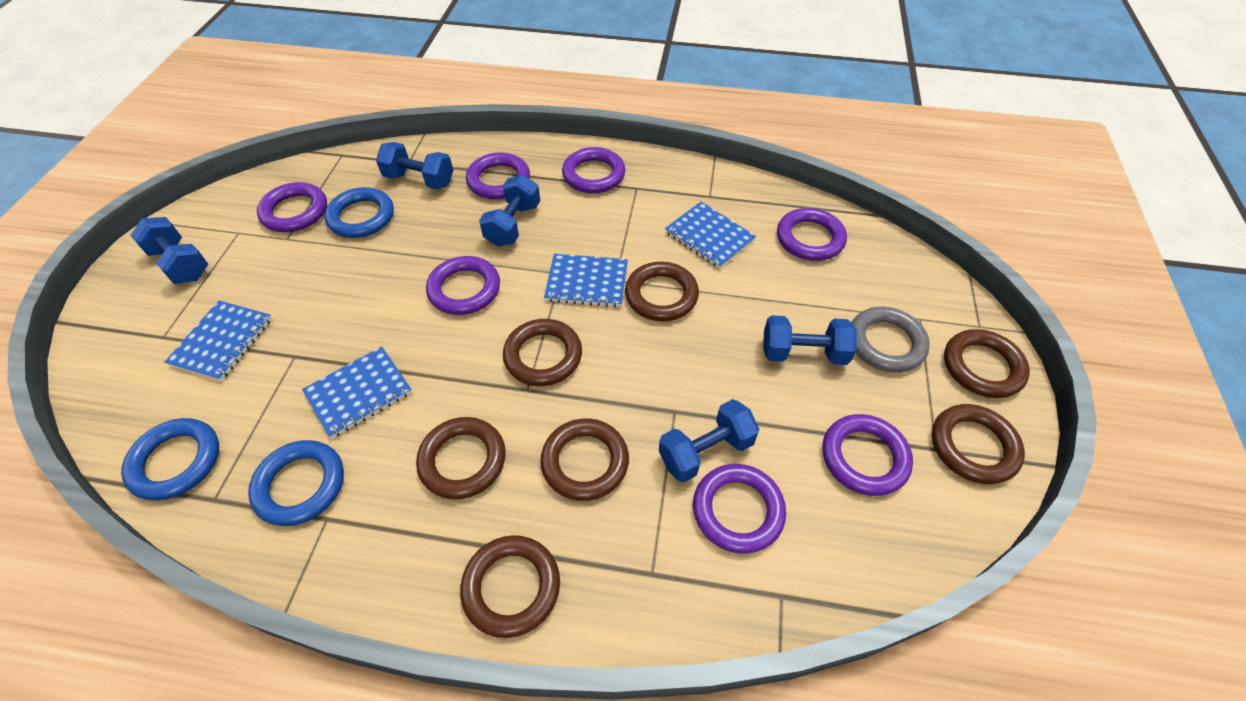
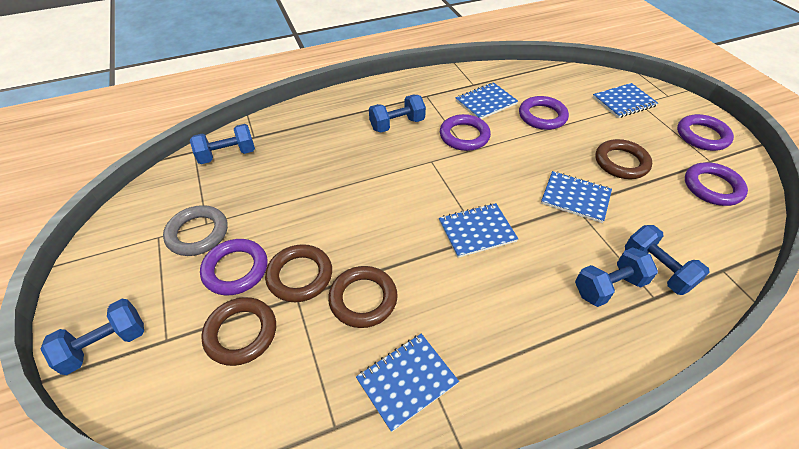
blue notebook: [165,301,272,381] [302,346,412,438] [544,254,628,307] [665,202,756,269] = 4 -> [356,334,459,432] [439,203,518,258] [456,82,518,119] [541,171,612,223] [593,83,658,118] = 5
blue ring: [121,418,219,501] [248,440,344,526] [324,187,394,238] = 3 -> none = 0
brown ring: [416,417,506,499] [460,535,560,638] [503,319,582,386] [540,419,629,501] [625,262,699,321] [932,404,1025,484] [944,329,1030,398] = 7 -> [201,297,276,366] [265,244,332,302] [328,266,398,328] [595,139,652,179] = 4
purple ring: [257,182,327,232] [426,256,500,315] [466,152,530,199] [562,147,625,193] [693,464,786,554] [777,208,847,261] [823,414,913,496] = 7 -> [200,239,268,295] [440,114,491,151] [519,96,569,130] [677,114,734,151] [685,162,748,206] = 5

